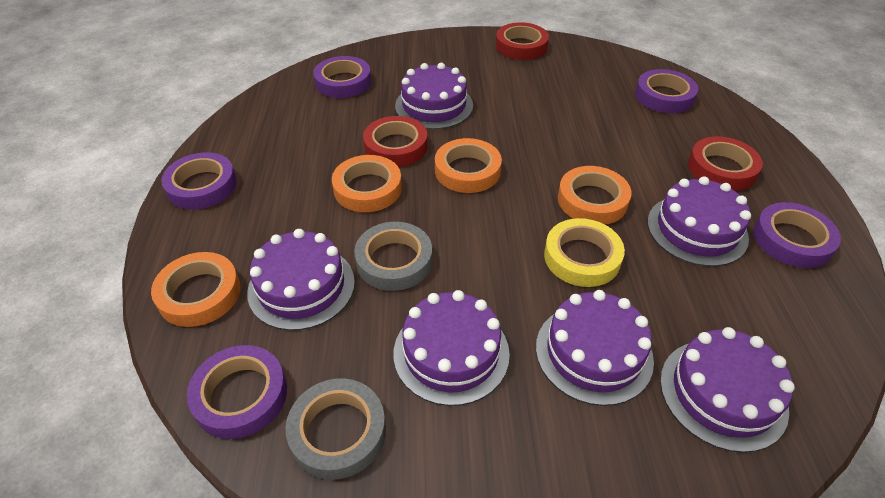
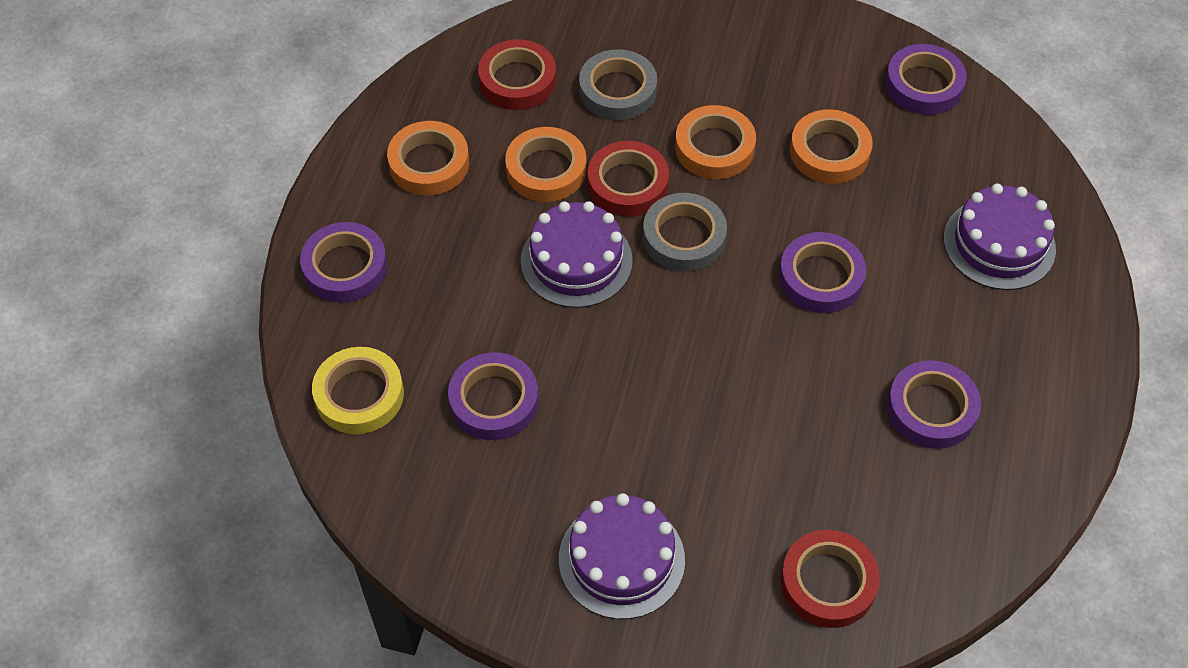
purple cake: [247,229,355,331] [393,290,510,406] [395,63,473,129] [536,290,654,406] [648,176,751,267] [660,327,795,453] = 6 -> [521,201,633,308] [559,493,685,619] [943,184,1056,290] = 3

